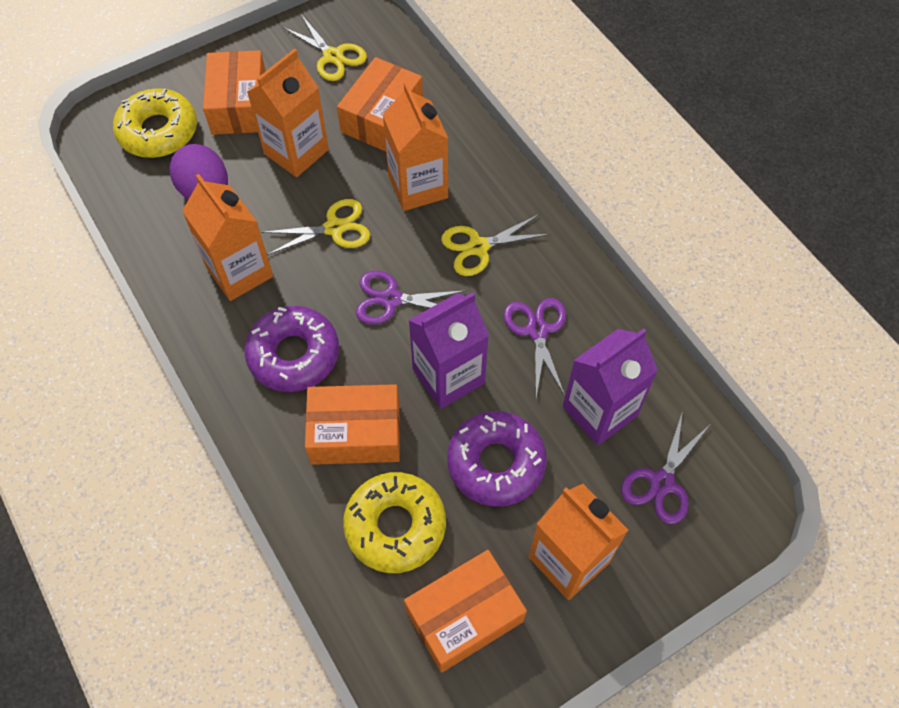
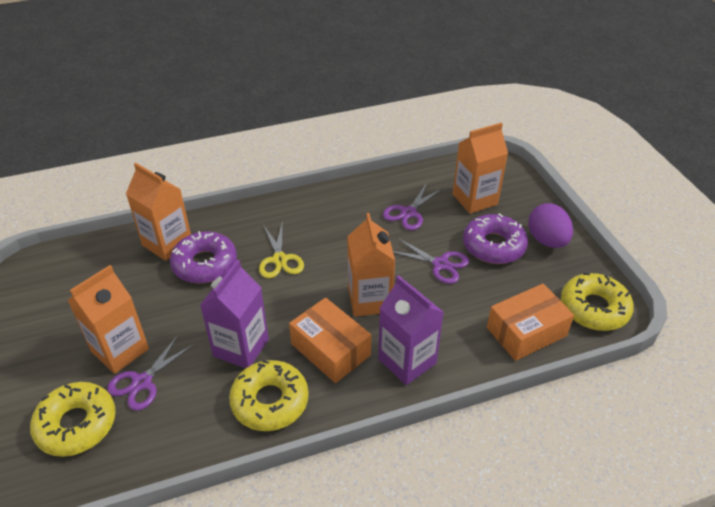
orange box: [203,50,266,135] [305,384,400,465] [337,57,423,152] [404,550,527,673] = 4 -> [289,298,371,383] [487,284,574,361] = 2
yellow donut: [113,88,197,158] [343,472,446,573] = 2 -> [30,382,116,457] [229,360,309,431] [561,273,634,331] = 3
yellow scissors: [261,199,370,255] [283,14,367,81] [441,214,551,276] = 3 -> [259,224,304,278] = 1

